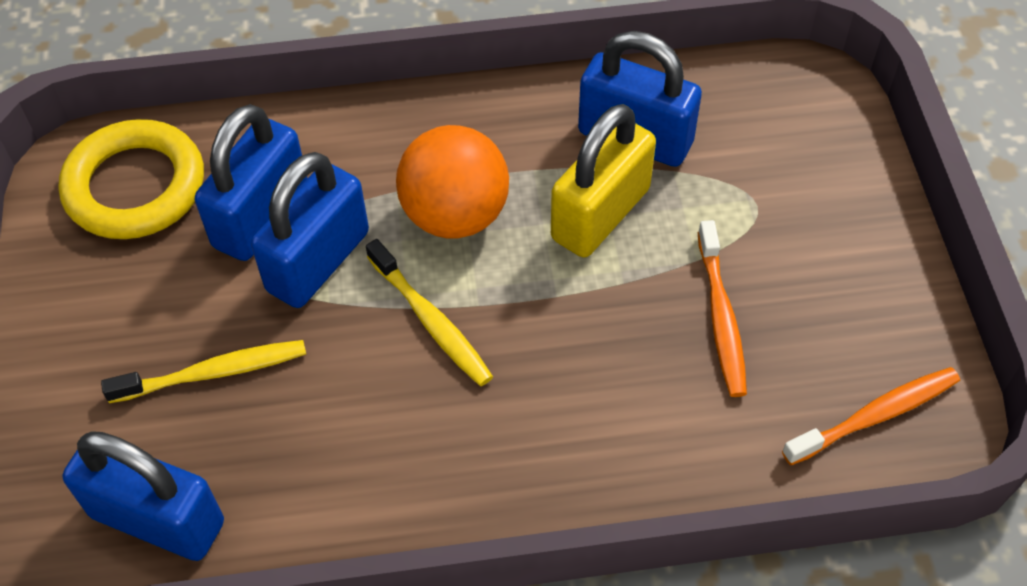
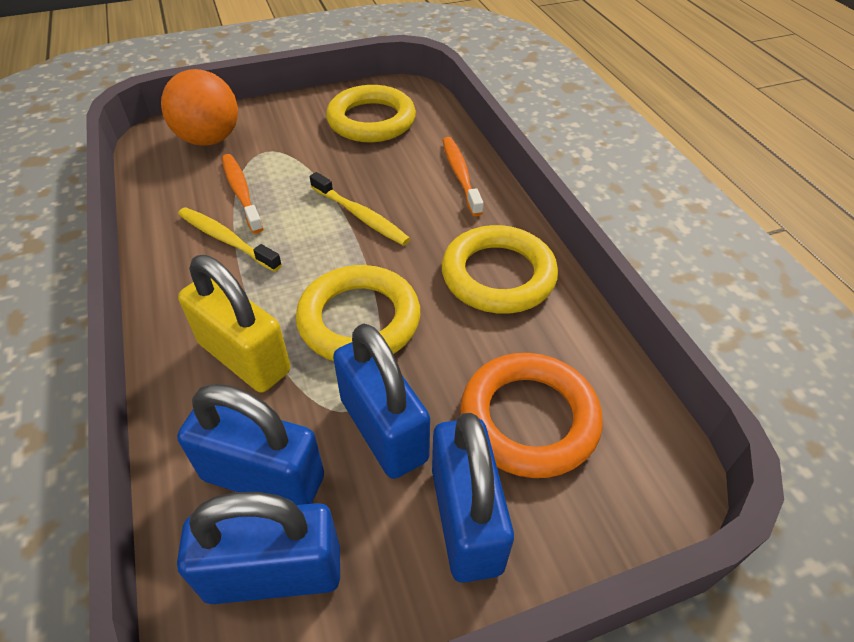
orange ring: none = 0 -> [460,353,603,478] = 1
yellow ring: [58,119,204,239] = 1 -> [296,265,420,361] [326,85,416,142] [442,225,558,314] = 3

